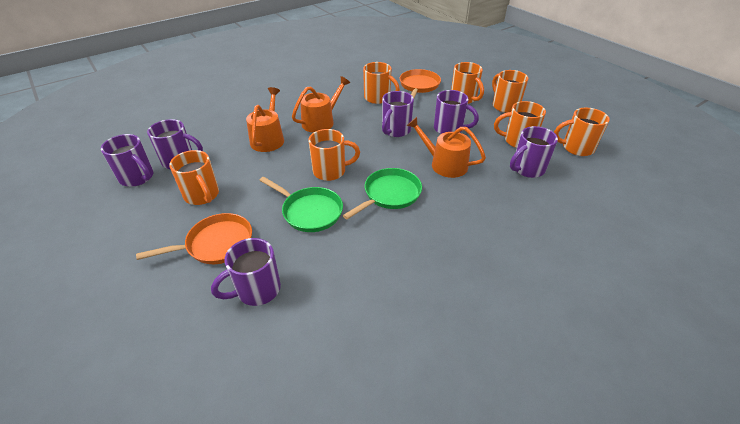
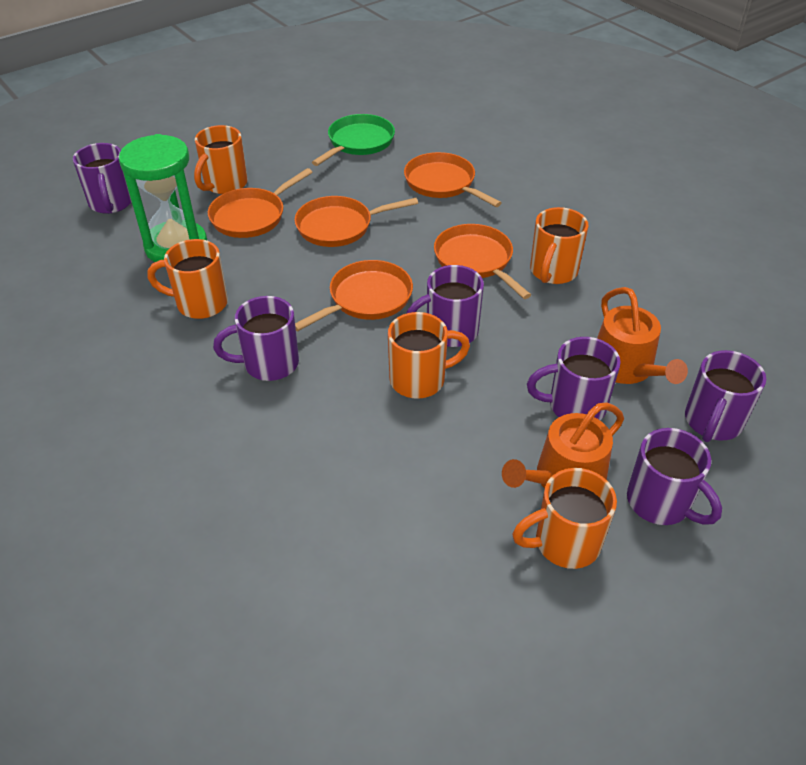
green hourglass: none = 0 -> [119,134,207,262] = 1
green pan: [259,177,343,232] [343,168,422,220] = 2 -> [312,114,395,166] = 1
orange mug: [169,150,219,205] [308,129,360,181] [363,62,400,104] [451,62,484,104] [492,70,528,113] [494,101,546,148] [554,108,610,156] = 7 -> [147,239,228,319] [194,125,247,194] [388,312,470,399] [512,468,617,569] [530,207,589,284] = 5
orange pan: [136,213,252,264] [400,69,441,98] = 2 -> [208,168,313,238] [294,196,418,247] [295,260,413,331] [404,152,501,207] [434,224,531,299] = 5
orange watering can: [246,87,284,152] [292,76,350,133] [407,117,486,178] = 3 -> [502,403,624,488] [597,287,688,384] = 2

